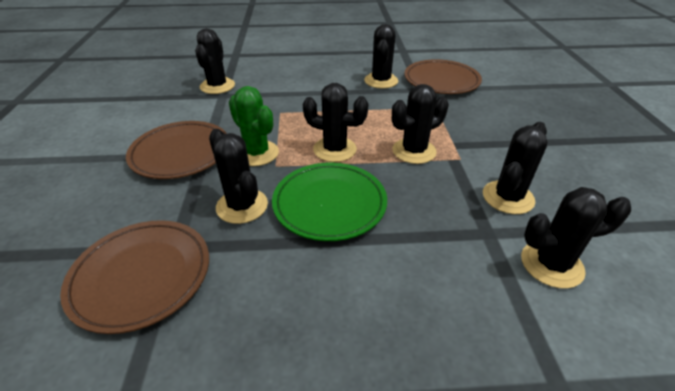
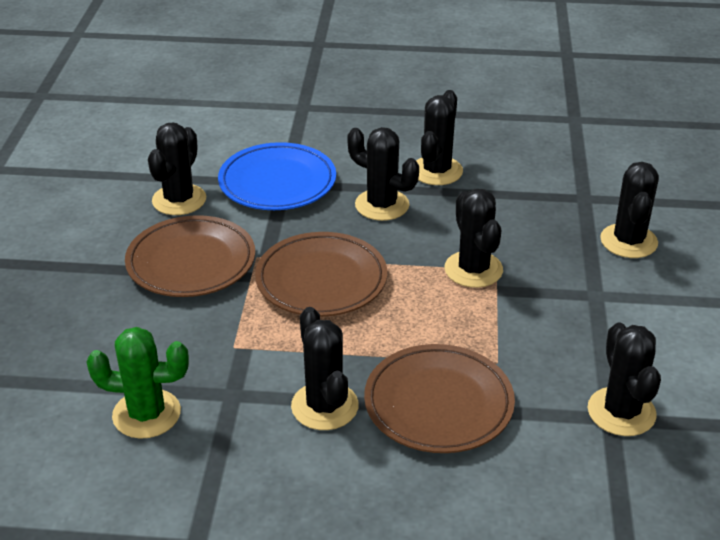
blue plate: none = 0 -> [218,142,336,210] = 1
green plate: [272,162,387,241] = 1 -> none = 0

